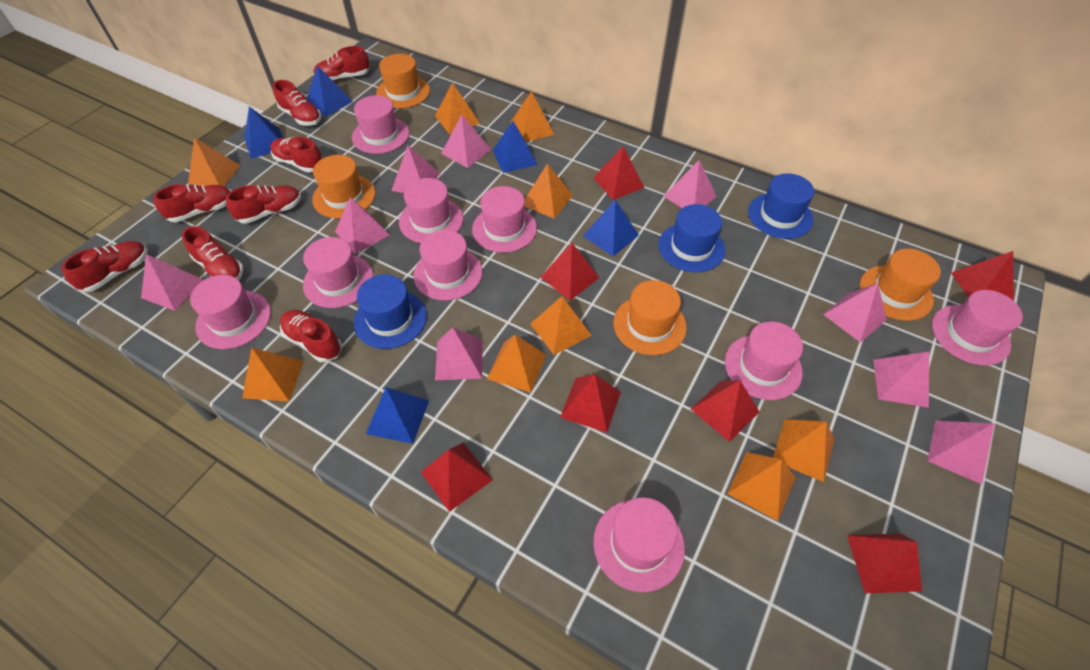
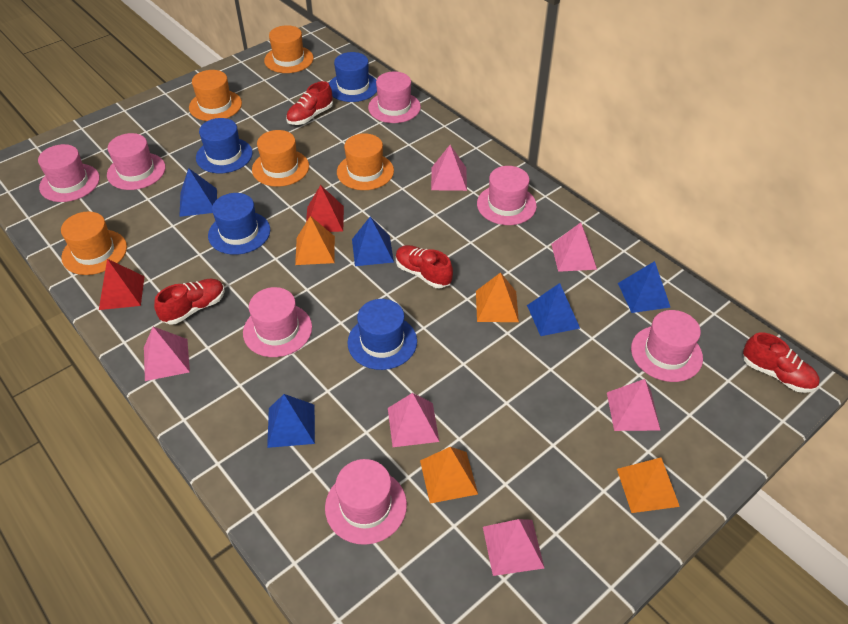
blue hat: [354,275,427,349] [658,204,725,272] [748,173,814,239] = 3 -> [196,118,253,173] [208,193,270,255] [329,52,377,102] [347,299,417,370] = 4
orange hat: [312,155,375,218] [376,54,430,108] [614,280,687,355] [860,249,941,321] = 4 -> [61,212,127,275] [189,70,242,121] [252,130,309,187] [264,25,314,73] [337,133,394,190] = 5
orange pyramid: [188,138,241,186] [242,348,303,401] [435,82,480,134] [487,335,546,392] [510,91,555,142] [525,164,573,219] [530,296,592,355] [727,452,796,521] [773,419,835,482] = 9 -> [295,216,335,265] [420,447,478,504] [476,272,519,322] [617,457,680,513] = 4
pink hat: [190,275,271,349] [303,237,373,308] [352,95,409,154] [399,178,463,243] [414,230,482,301] [472,186,537,253] [593,497,685,592] [725,321,803,400] [932,290,1023,366] = 9 -> [38,144,100,202] [107,133,166,190] [243,287,312,357] [325,459,407,545] [368,71,421,123] [477,166,537,225] [631,310,703,382] = 7
pink pyramid: [141,254,204,311] [335,197,390,254] [391,145,440,193] [435,327,483,380] [441,114,491,168] [663,160,717,208] [823,283,887,343] [873,352,929,408] [927,421,994,484] = 9 -> [144,327,190,381] [388,393,439,447] [431,145,467,191] [483,519,545,576] [551,222,597,272] [607,379,660,431] = 6
red pyramid: [421,443,493,512] [541,242,599,301] [560,374,621,433] [593,146,644,200] [691,380,760,442] [847,533,922,593] [951,251,1014,300] = 7 -> [99,259,145,310] [306,185,344,232] = 2
red shoe: [61,241,148,292] [153,184,231,222] [182,226,243,280] [226,185,301,224] [271,137,323,173] [273,80,321,126] [280,310,342,362] [313,46,370,81] = 8 -> [154,279,225,325] [286,81,333,125] [396,245,453,288] [743,332,820,393] = 4

